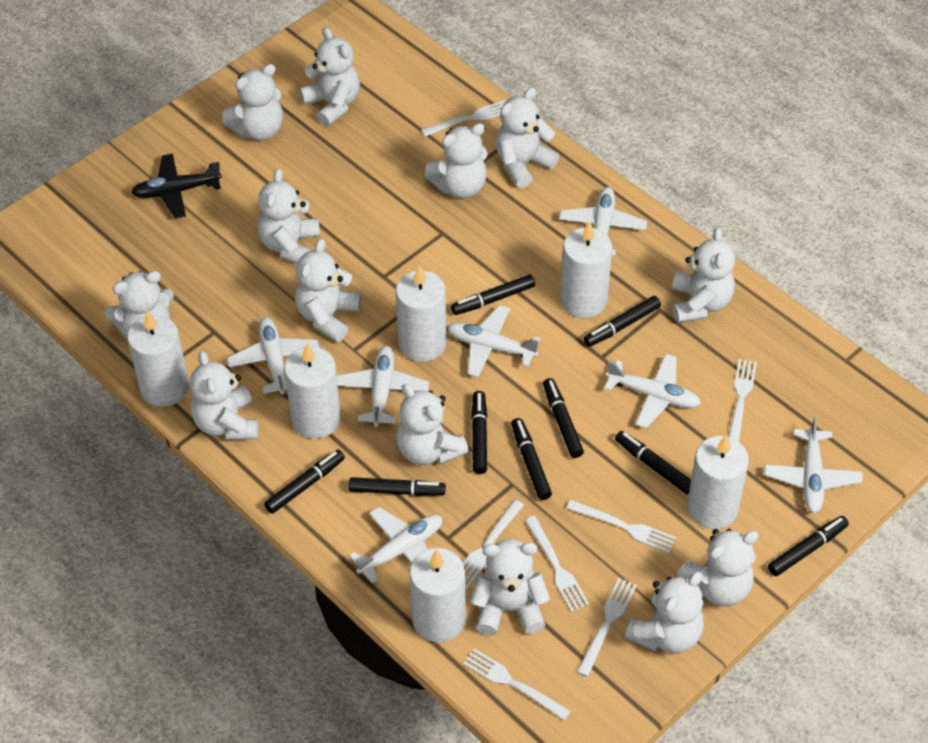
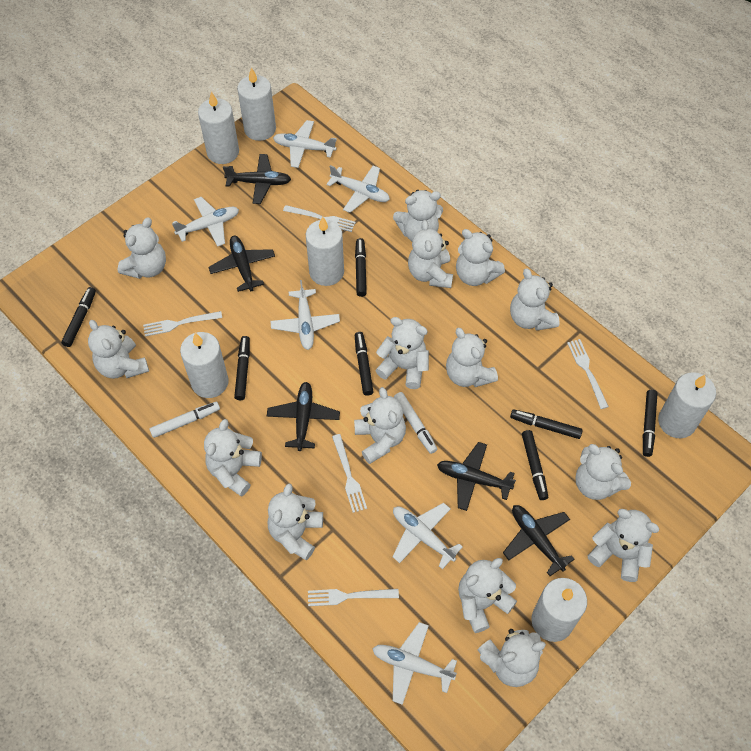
black marker: [264,449,345,514] [349,477,446,496] [451,275,535,315] [471,391,487,474] [511,418,552,500] [543,378,584,458] [584,296,661,347] [615,431,691,494] [768,516,849,576] = 9 -> [61,287,96,347] [234,336,250,400] [355,238,367,297] [355,332,374,396] [510,409,583,439] [522,430,548,500] [643,390,657,457] = 7
black plane: [131,154,222,218] = 1 -> [208,236,275,292] [223,154,291,204] [267,382,340,451] [437,442,516,511] [503,505,575,576] = 5
white fork: [421,100,507,137] [463,500,524,589] [463,648,571,721] [525,516,589,612] [566,500,676,553] [577,578,637,677] [729,359,757,442] = 7 -> [143,311,222,337] [283,205,356,232] [308,589,399,606] [332,434,367,513] [567,339,609,409] = 5
white marker: none = 0 -> [149,402,220,438] [394,392,437,454] = 2
white plane: [227,317,319,395] [336,346,429,427] [349,507,442,584] [447,305,541,377] [559,187,647,256] [604,354,701,428] [765,416,863,513] = 7 -> [172,197,239,247] [270,280,340,350] [273,120,337,168] [327,165,390,213] [372,622,457,705] [392,503,463,569] = 6
white teddy bear: [104,271,174,339] [190,351,259,440] [222,64,283,141] [258,169,320,264] [295,239,361,342] [300,27,360,127] [396,384,469,465] [424,123,488,198] [470,539,550,636] [496,87,559,188] [625,572,704,654] [672,227,735,323] [677,529,759,607] = 13 -> [88,320,149,379] [118,217,166,279] [204,419,262,496] [268,483,323,560] [354,387,406,464] [375,317,429,389] [393,190,443,241] [408,220,453,288] [446,328,498,387] [456,229,505,286] [458,558,517,633] [478,629,546,687] [510,268,560,331] [575,444,631,500] [588,509,659,582] = 15

